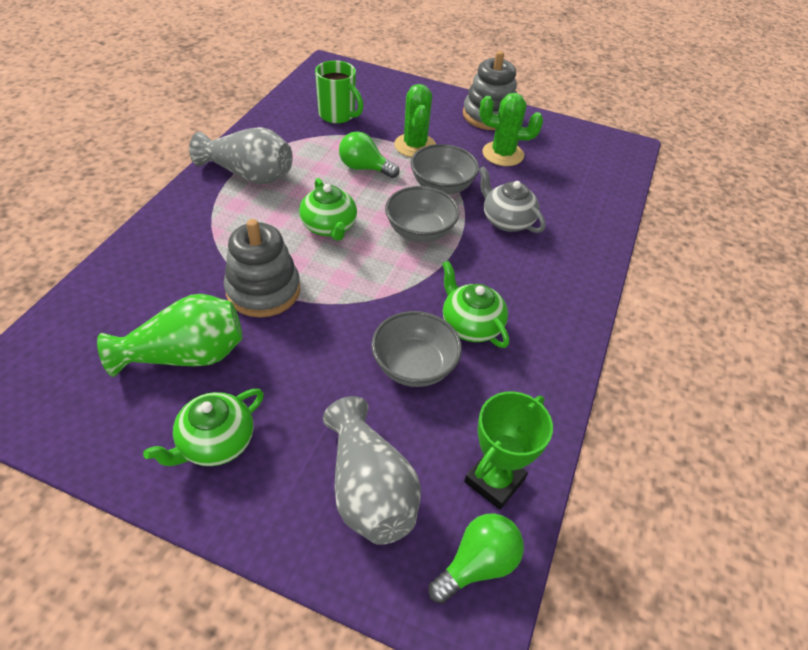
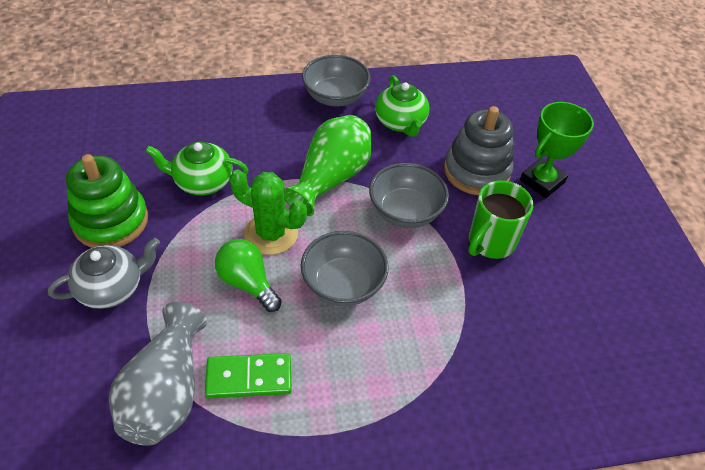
green cactus: [394,84,436,157] [479,93,543,166] = 2 -> [230,170,307,255] = 1
green domino: none = 0 -> [205,353,292,398] = 1
green light bulb: [339,132,399,178] [428,513,524,604] = 2 -> [215,239,282,312] = 1
green stacking toy: none = 0 -> [66,154,148,248] = 1
green teapot: [143,389,264,466] [299,178,357,241] [442,260,509,348] = 3 -> [145,141,248,195] [375,75,429,137] = 2
grey stacking toy: [224,219,300,317] [463,51,517,130] = 2 -> [444,106,513,195] = 1
grey vase: [189,127,293,185] [323,396,421,545] = 2 -> [109,302,207,446] = 1

